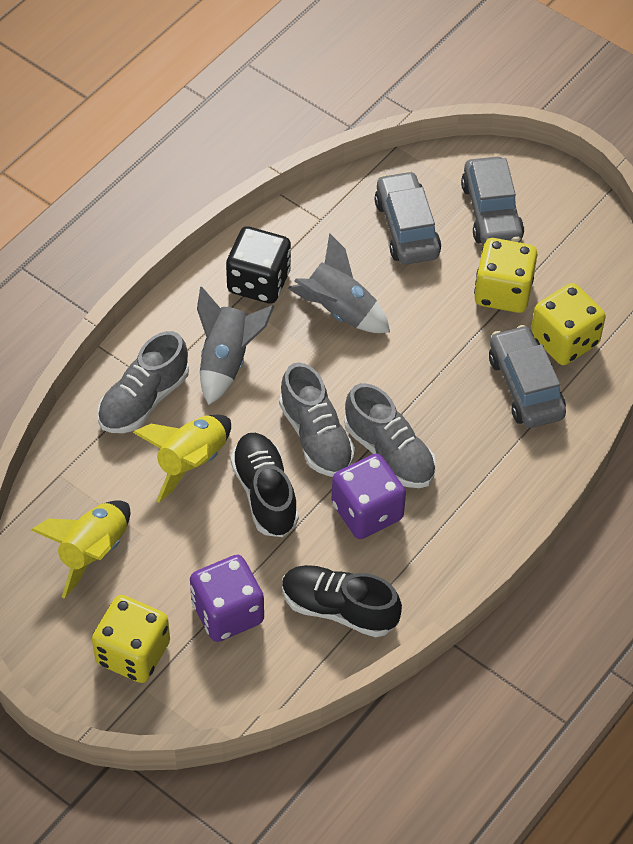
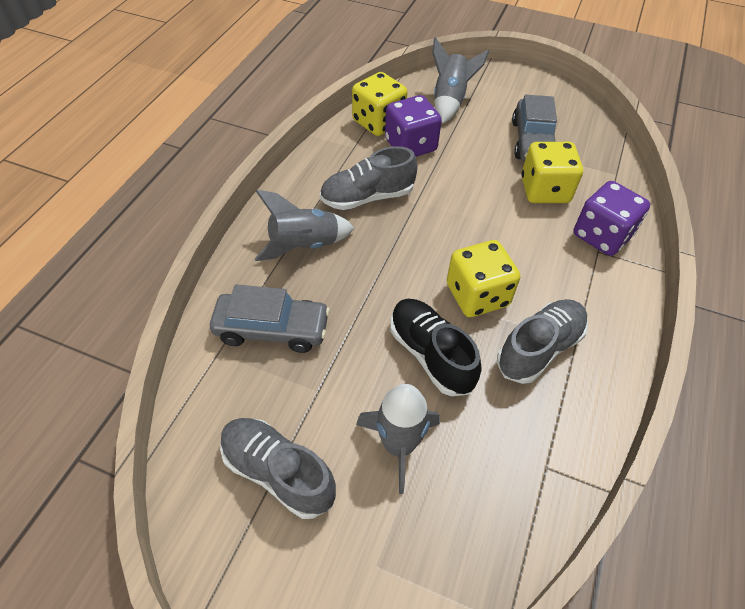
black dice: [226,226,291,304] = 1 -> none = 0
black shoe: [231,433,299,537] [282,565,402,637] = 2 -> [390,299,482,396] = 1
grey car: [375,171,441,264] [461,157,524,246] [489,325,566,428] = 3 -> [210,284,330,353] [512,95,557,161] = 2
grey rocket: [197,287,274,405] [288,234,390,333] = 2 -> [255,190,354,261] [356,384,440,494] [432,37,489,124] = 3
yellow rocket: [31,500,130,599] [133,415,231,503] = 2 -> none = 0

